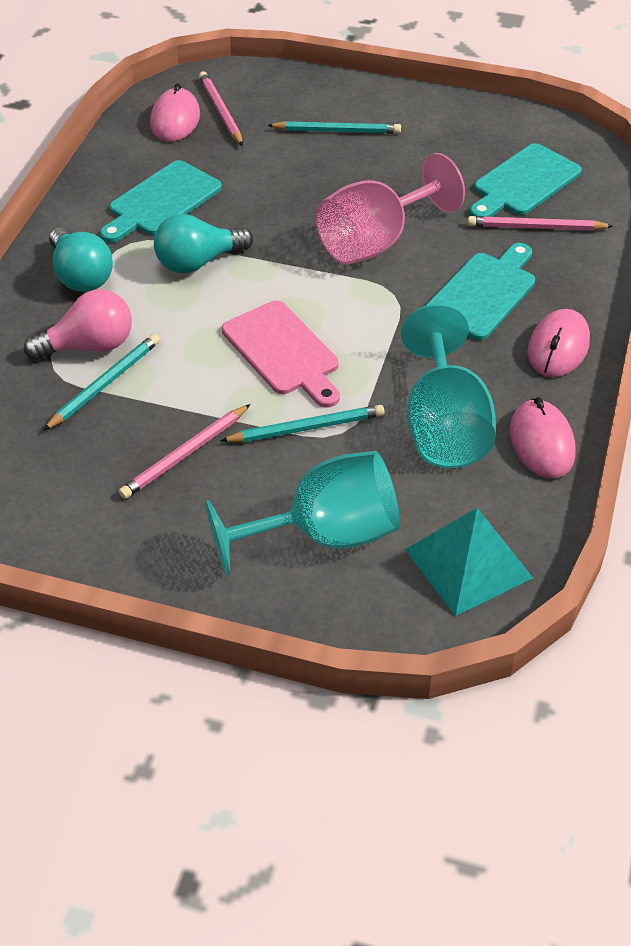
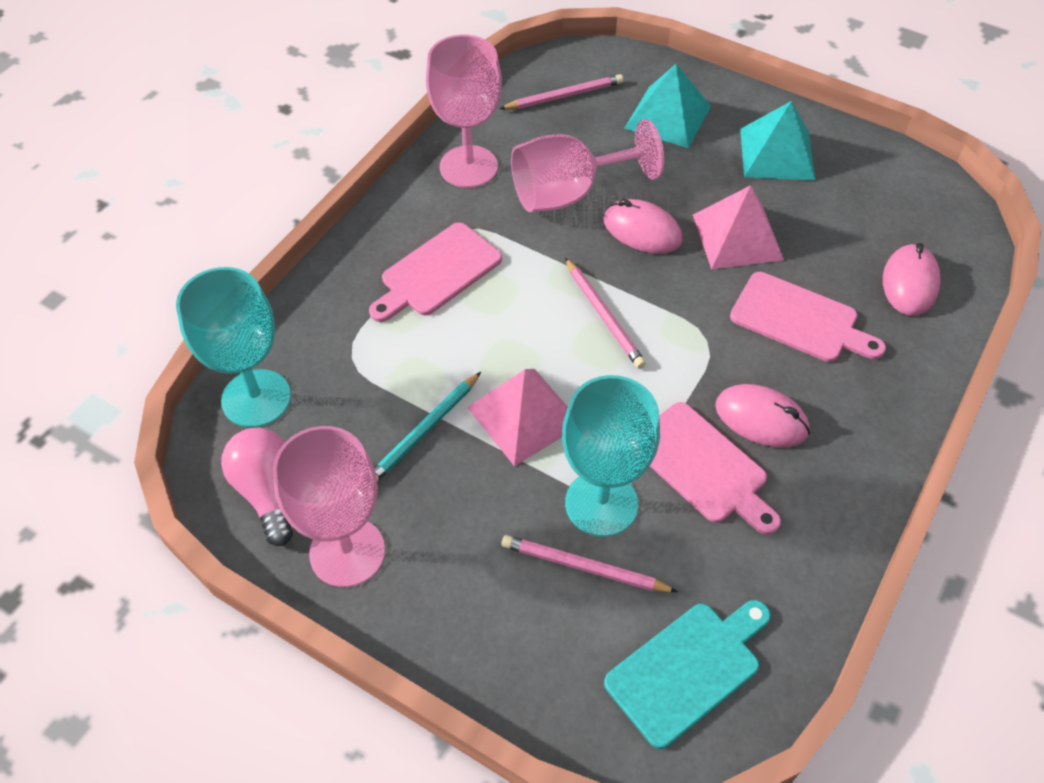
pink cutting board: [222,300,340,407] = 1 -> [369,222,502,322] [650,402,781,535] [730,272,886,362] = 3
pink goblet: [315,153,465,265] = 1 -> [273,426,385,587] [426,35,502,188] [511,119,664,212] = 3
pink pyramid: none = 0 -> [467,369,568,466] [693,185,784,269] = 2
turquoise cutting board: [100,160,222,243] [426,243,535,340] [469,143,582,217] = 3 -> [604,600,771,749] = 1
turquoise light bulb: [49,227,113,292] [154,214,253,273] = 2 -> none = 0
turquoise pencil: [43,334,160,431] [220,405,384,442] [267,121,401,134] = 3 -> [374,372,481,481] = 1
turquoise pyramid: [405,508,533,616] = 1 -> [624,64,711,148] [740,101,815,180] = 2

